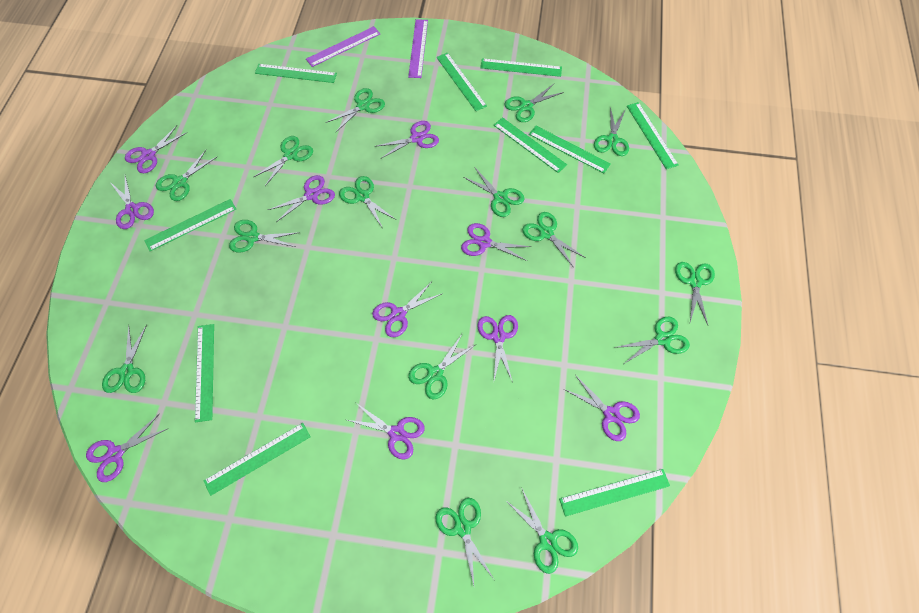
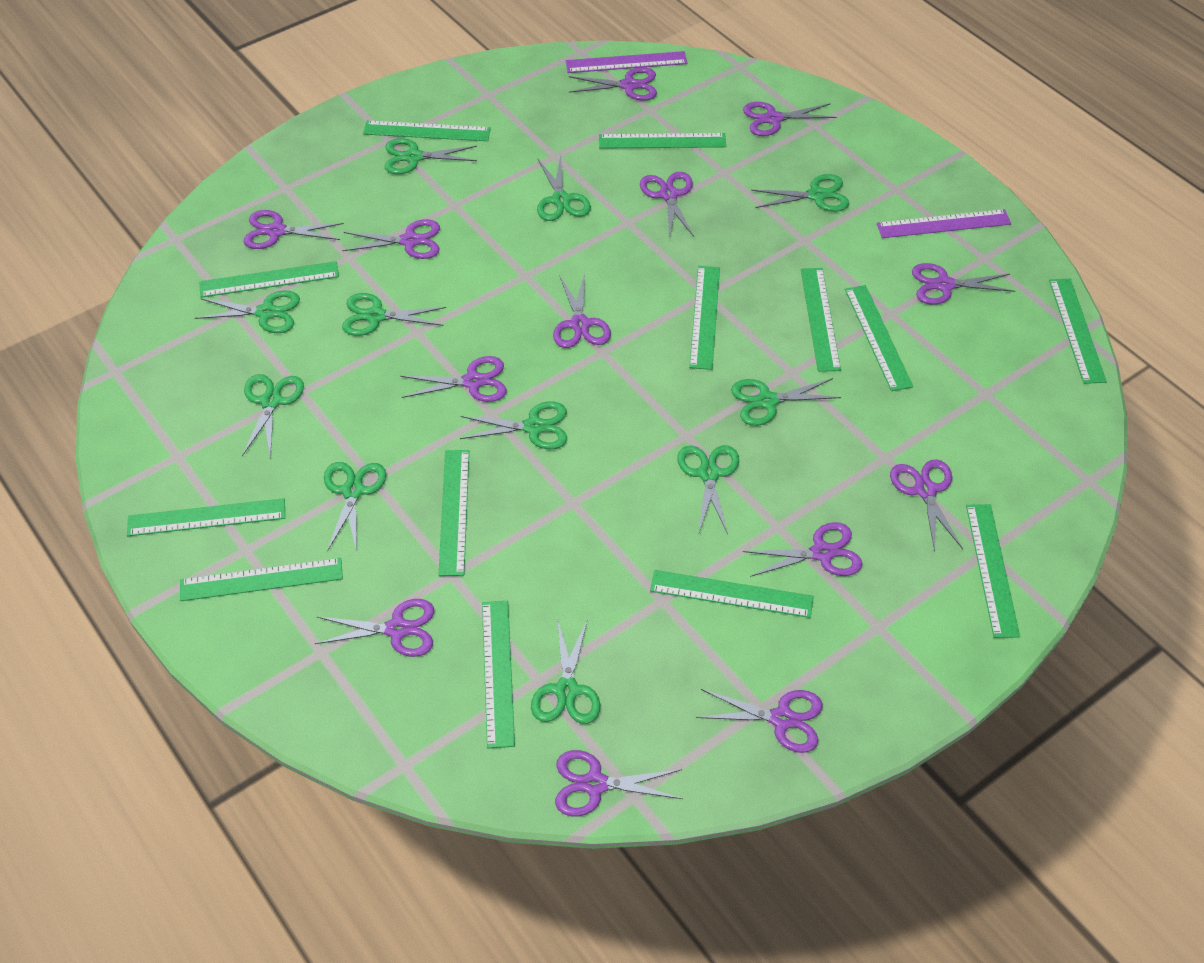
green ruler: [144,199,236,251] [195,324,214,422] [203,423,311,496] [255,64,337,83] [436,53,487,111] [480,58,562,77] [494,117,567,173] [529,126,611,173] [559,469,670,517] [627,102,679,169] = 10 -> [127,498,285,536] [180,558,343,601] [199,261,339,298] [363,121,491,141] [439,450,469,576] [482,601,515,749] [599,133,726,149] [650,570,814,618] [689,266,720,370] [801,268,841,372] [845,285,913,391] [966,504,1020,638] [1049,279,1107,384] = 13
green scissors: [102,324,147,393] [156,150,217,201] [229,220,299,253] [254,136,313,186] [326,88,385,132] [339,176,396,227] [408,334,475,400] [436,498,494,585] [463,168,524,217] [505,84,564,122] [505,487,578,574] [522,212,586,268] [594,107,629,156] [614,317,690,364] [675,262,715,325] = 15 -> [195,291,300,333] [242,374,304,458] [324,462,386,552] [342,293,446,336] [385,138,477,174] [460,401,567,449] [531,618,600,724] [537,155,591,221] [677,445,739,534] [731,378,841,426] [751,174,849,212] = 11
purple scissors: [86,414,167,482] [109,176,154,229] [125,125,186,173] [268,175,335,222] [347,402,425,460] [372,283,443,337] [374,121,439,158] [461,223,531,261] [477,315,518,383] [564,375,640,441] = 10 -> [243,210,344,249] [314,599,434,657] [342,219,440,259] [400,356,507,402] [553,273,611,348] [555,750,683,816] [569,67,657,100] [640,172,694,237] [696,689,823,753] [743,102,837,136] [743,522,862,577] [890,459,963,552] [912,263,1015,305] = 13

